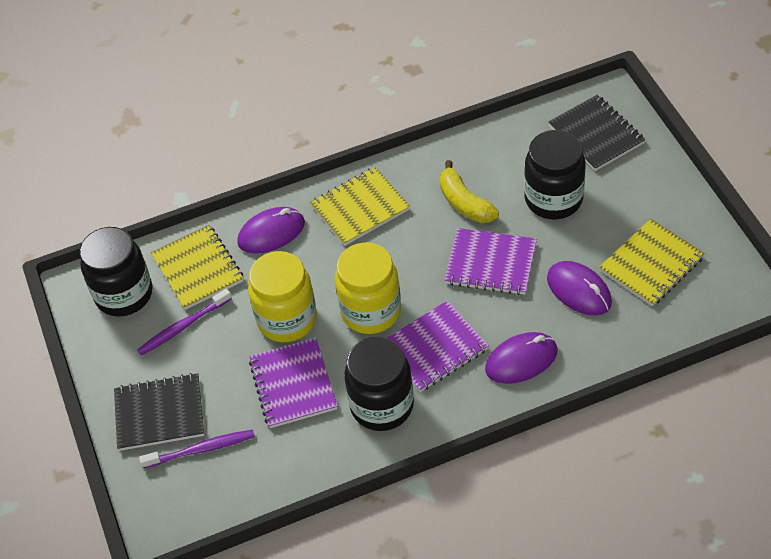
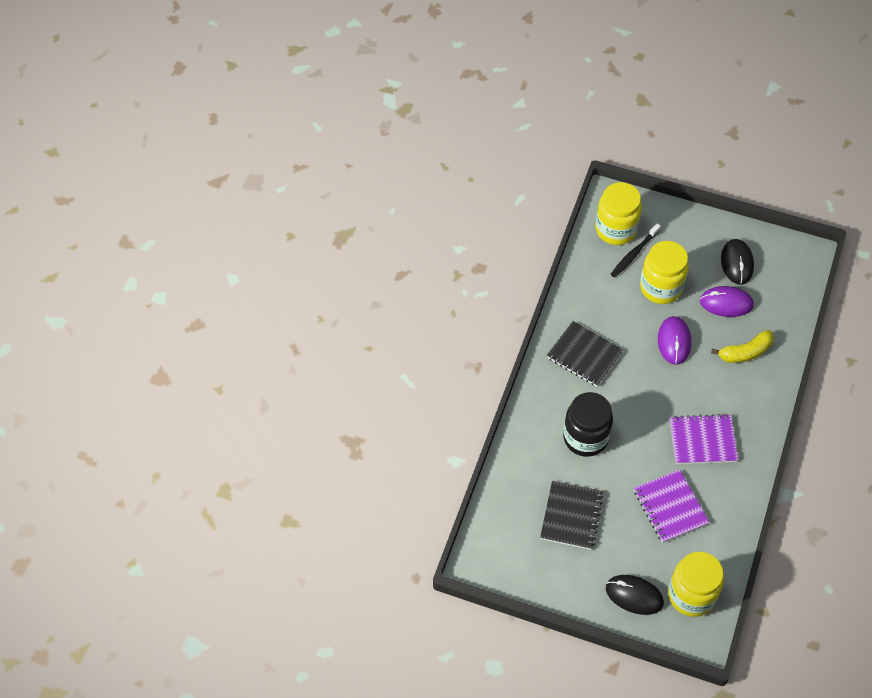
black jar: [79,227,152,317] [344,337,414,431] [524,130,586,219] = 3 -> [563,392,613,457] = 1
black mouse: none = 0 -> [606,575,664,615] [721,239,754,285] = 2
black toothbrush: none = 0 -> [611,223,661,277] = 1
purple mouse: [237,207,305,254] [485,332,558,384] [547,261,612,316] = 3 -> [658,316,691,365] [700,286,754,317] = 2
purple notebook: [249,338,338,428] [388,300,489,392] [445,228,537,295] = 3 -> [634,469,710,543] [670,414,738,464] = 2
purple toothbrush: [137,288,232,356] [139,429,255,468] = 2 -> none = 0
yellow jar: [248,251,317,342] [335,242,401,334] = 2 -> [596,182,642,245] [640,241,689,304] [668,552,724,617] = 3
yellow notebook: [151,225,243,310] [310,167,410,246] [599,219,705,306] = 3 -> none = 0

